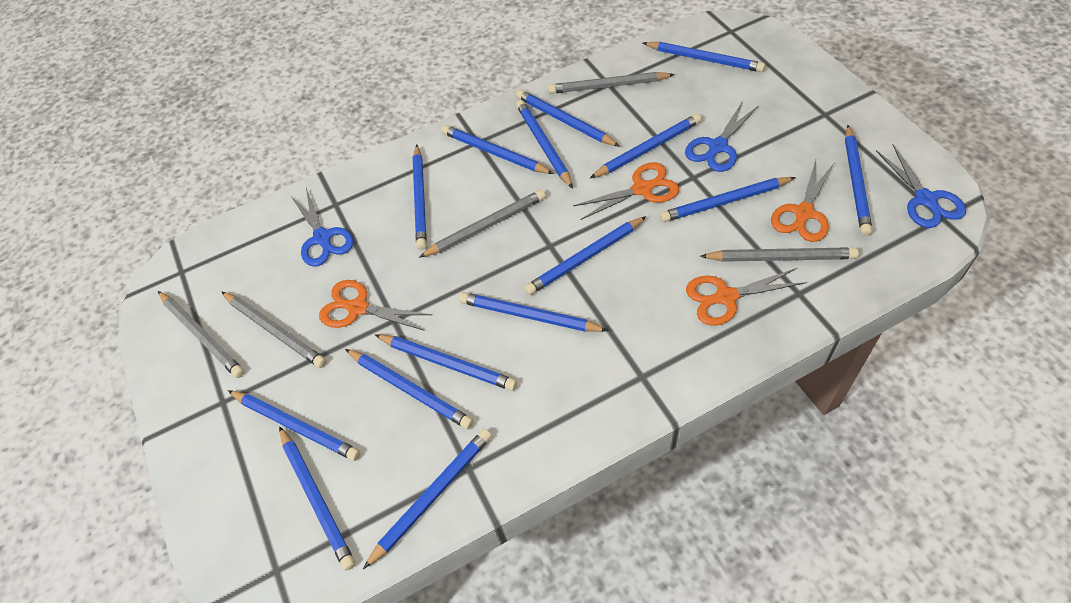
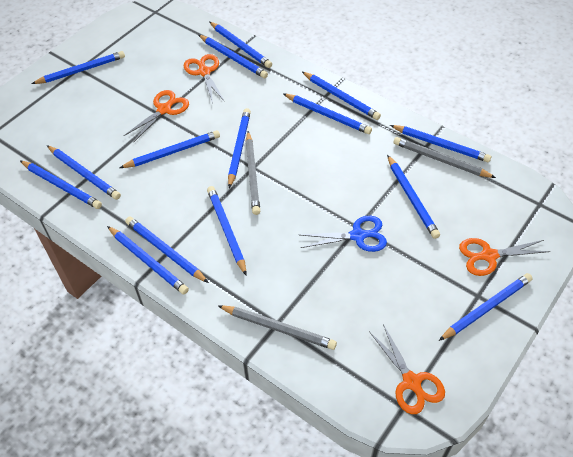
blue scissors: [290,188,353,266] [685,101,759,172] [876,145,966,228] = 3 -> [301,216,387,252] = 1
grey pencil: [158,291,244,378] [222,292,327,368] [419,190,546,258] [548,72,675,94] [700,247,859,262] = 5 -> [218,305,337,350] [245,131,260,215] [394,137,496,178] = 3

